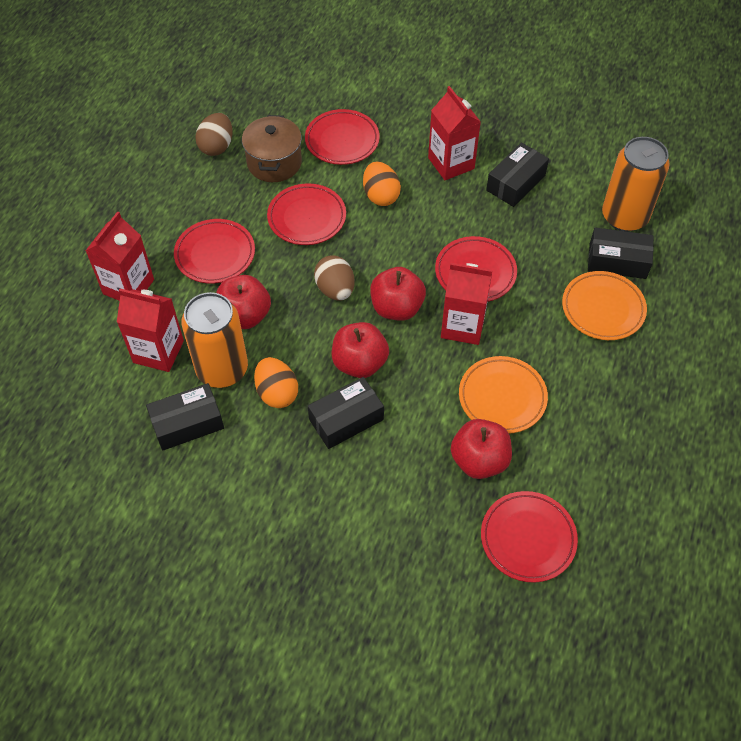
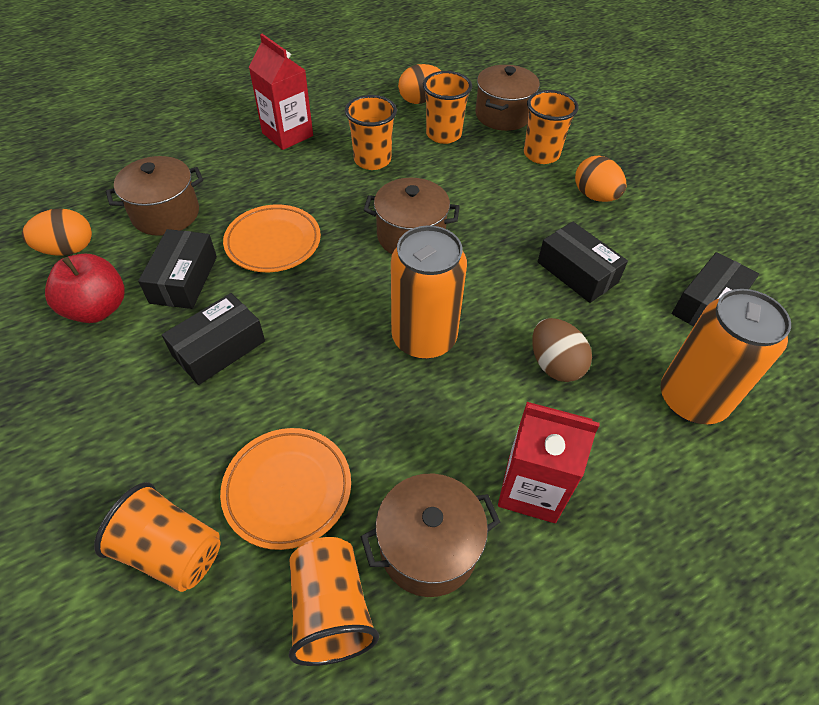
brown egg: [195,113,232,156] [314,255,355,300] = 2 -> [532,318,592,382] = 1
brown pot: [242,115,302,182] = 1 -> [106,156,203,236] [360,474,500,597] [364,178,460,254] [475,65,540,131] = 4
orange cup: none = 0 -> [94,482,220,592] [288,537,379,666] [345,95,397,170] [423,71,472,144] [524,90,579,164] = 5
orange egg: [254,357,298,408] [363,162,401,206] = 2 -> [22,208,92,256] [398,64,441,104] [575,156,626,202] = 3
red apple: [216,275,271,329] [332,322,389,378] [370,267,426,321] [451,419,512,479] = 4 -> [45,254,125,323] = 1
red carton: [85,211,154,301] [117,289,184,372] [428,86,481,180] [441,263,492,345] = 4 -> [249,34,313,150] [498,402,600,523] = 2
red plate: [174,219,255,283] [267,183,346,245] [305,109,380,165] [435,236,517,302] [481,491,578,583] = 5 -> none = 0

